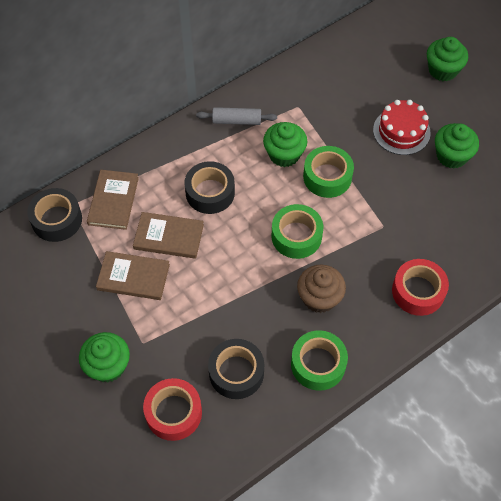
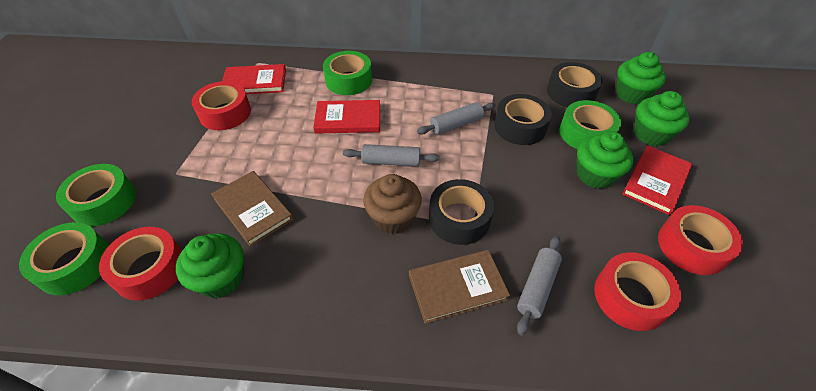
brown book: [87,170,139,230] [96,251,170,300] [133,212,204,259] = 3 -> [211,171,293,246] [409,250,510,324] = 2
green tape: [271,204,323,259] [291,330,348,391] [303,146,354,198] = 3 -> [19,222,109,295] [56,164,136,226] [323,51,372,95] [560,100,621,149] = 4
grey rolling pin: [196,107,277,125] = 1 -> [343,144,439,167] [417,102,496,135] [517,236,562,335] = 3
red book: none = 0 -> [222,64,286,94] [313,100,380,134] [622,145,692,215] = 3
red cake: [373,100,431,155] = 1 -> none = 0
red tape: [143,378,202,441] [392,259,449,316] = 2 -> [99,227,182,300] [192,81,251,130] [594,253,681,331] [658,205,743,275] = 4

